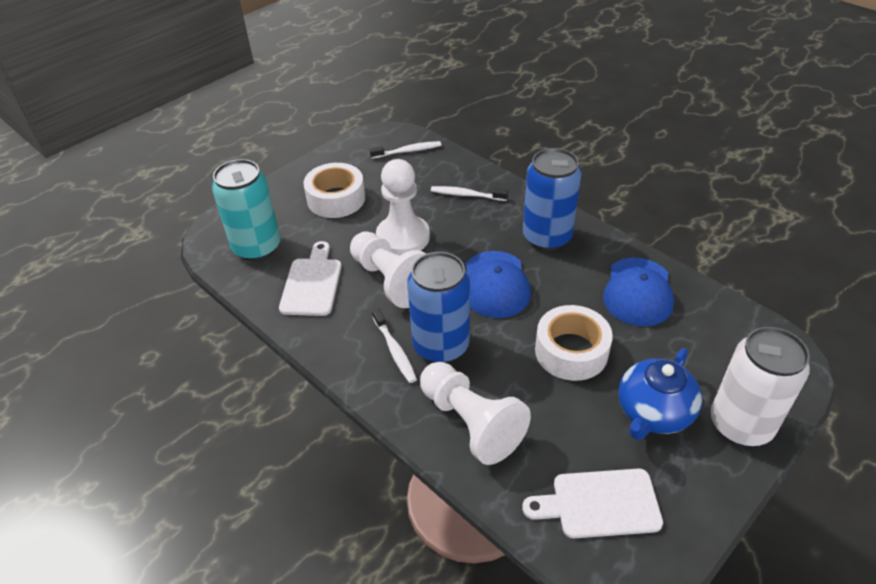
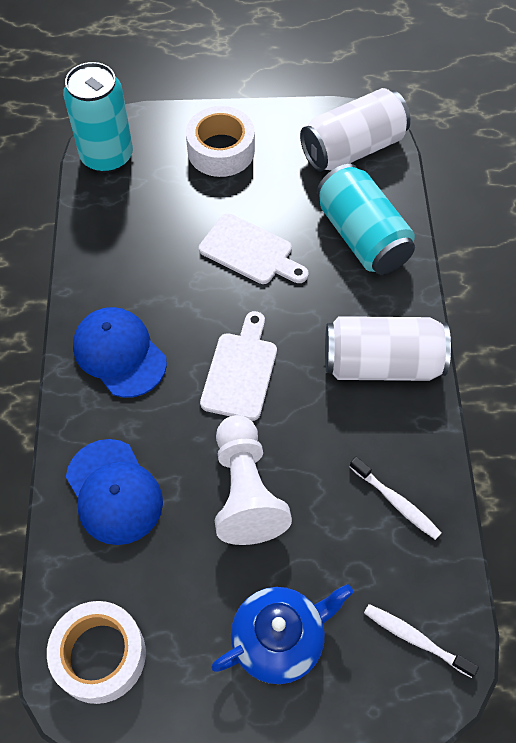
blue can: [407,252,470,363] [523,148,581,251] = 2 -> none = 0
turquoise can: [212,159,281,261] = 1 -> [63,62,133,173] [317,164,415,275] = 2
white can: [711,327,810,446] = 1 -> [300,88,411,172] [325,316,451,381] = 2
white pawn: [350,231,426,308] [376,159,430,255] [420,362,531,465] = 3 -> [214,415,292,545] = 1
white toothbrush: [370,141,441,159] [372,308,417,383] [431,186,508,201] = 3 -> [350,457,442,540] [364,604,479,678] = 2

